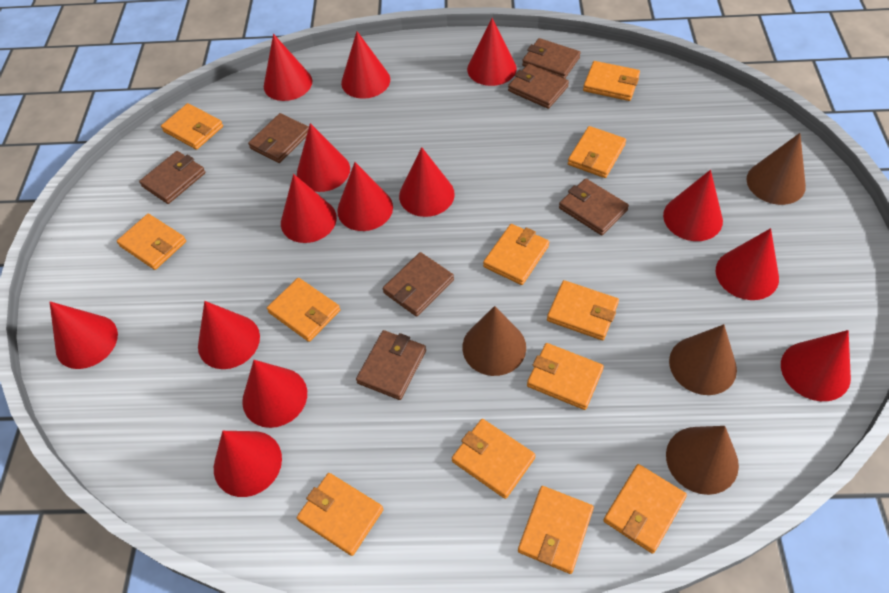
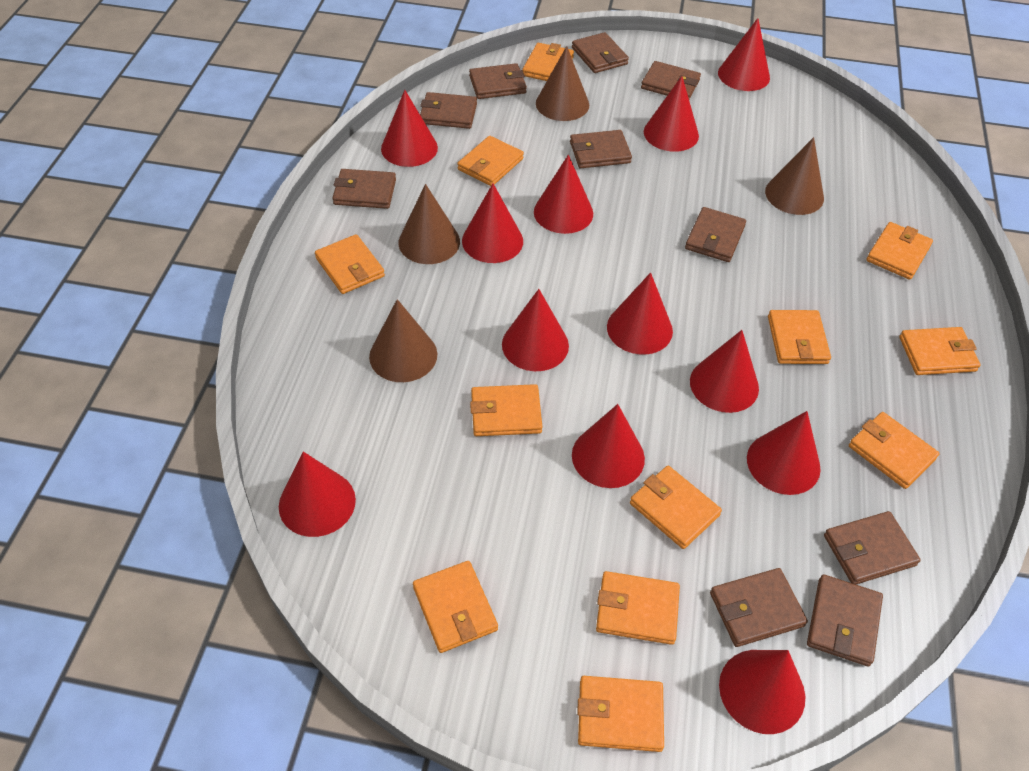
brown wallet: [139,151,206,204] [248,113,309,163] [356,330,426,400] [383,252,454,317] [508,64,569,109] [522,38,580,79] [559,178,629,235] = 7 -> [332,169,396,209] [420,92,477,129] [469,63,527,99] [570,130,632,168] [572,32,629,73] [641,61,701,99] [685,207,746,262] [710,568,808,647] [807,574,883,667] [824,511,921,584] = 10
red cone: [50,302,118,369] [198,301,260,369] [214,431,282,497] [242,360,307,428] [264,34,312,101] [281,174,337,243] [297,123,350,192] [337,162,393,231] [341,31,390,99] [399,147,455,217] [467,18,517,86] [663,170,723,241] [716,228,779,300] [781,330,851,401] = 14 -> [279,452,356,537] [381,90,438,167] [462,183,523,263] [502,289,569,371] [534,155,593,234] [572,404,645,488] [607,272,673,355] [644,76,699,152] [690,330,759,413] [718,18,770,91] [719,650,805,734] [747,411,821,495] = 12

